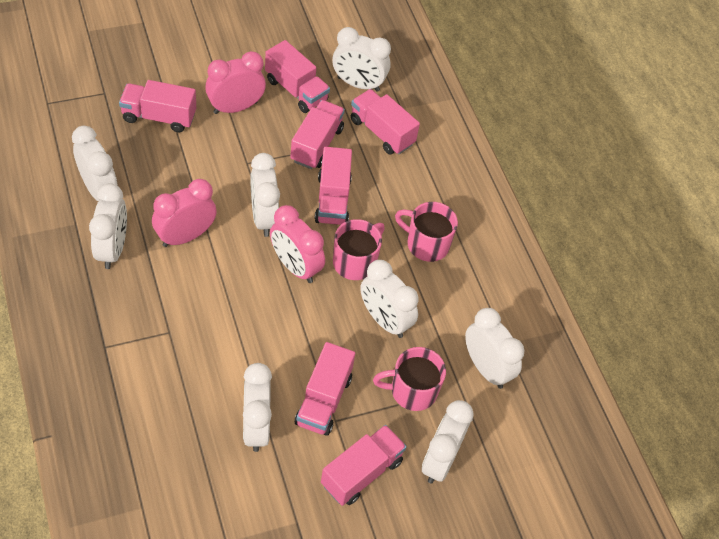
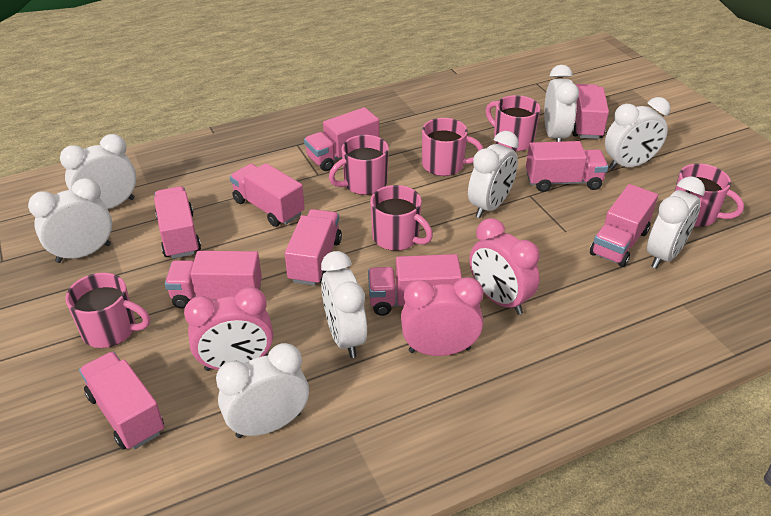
pink mug: [333,219,385,280] [373,347,446,411] [395,202,458,262] = 3 -> [65,273,150,348] [329,135,389,195] [370,185,433,251] [422,118,483,176] [486,95,540,151] [675,164,744,227] = 6
pink truck: [119,80,196,133] [265,40,330,113] [290,100,345,169] [295,342,355,436] [315,147,352,225] [321,425,407,506] [351,89,420,154] = 7 -> [79,352,164,449] [154,186,201,259] [165,251,262,309] [230,163,305,227] [285,209,342,286] [304,107,379,171] [368,254,462,316] [526,141,608,192] [572,84,609,139] [590,184,658,267] = 10

